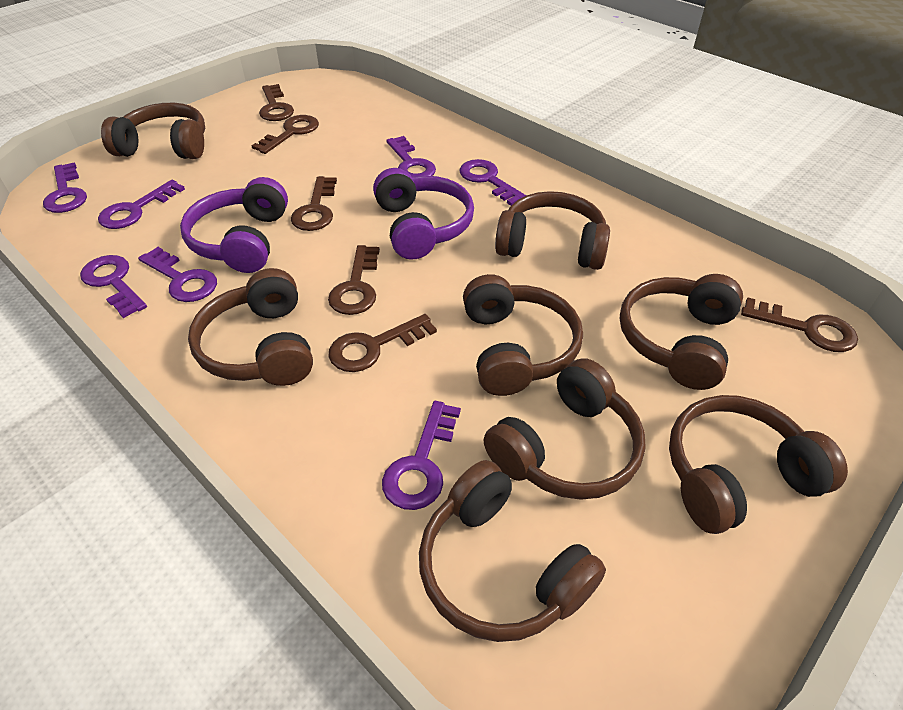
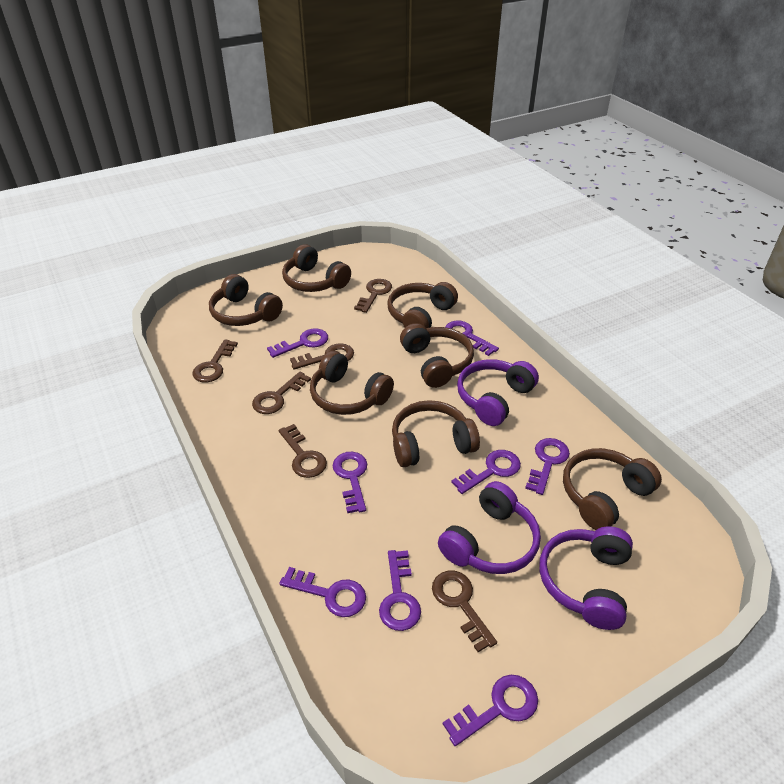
brown headphones: [101,103,205,159] [188,268,313,386] [419,460,606,642] [463,274,583,396] [484,358,646,500] [495,191,610,270] [620,274,743,390] [669,395,848,534] = 8 -> [209,274,283,326] [282,244,351,292] [310,351,394,415] [387,282,458,328] [392,400,480,467] [400,323,474,388] [563,448,662,530] = 7
purple headphones: [180,177,288,273] [373,168,474,260] = 2 -> [438,481,541,574] [457,359,539,426] [539,526,633,630] = 3
purple key: [43,162,87,213] [80,255,147,318] [98,180,185,229] [138,247,217,302] [382,401,461,510] [386,136,436,177] [460,159,527,206] = 7 -> [267,328,328,358] [279,567,366,617] [333,452,367,513] [379,550,421,631] [443,675,538,746] [445,321,499,356] [451,450,521,494] [525,438,570,495] = 8

